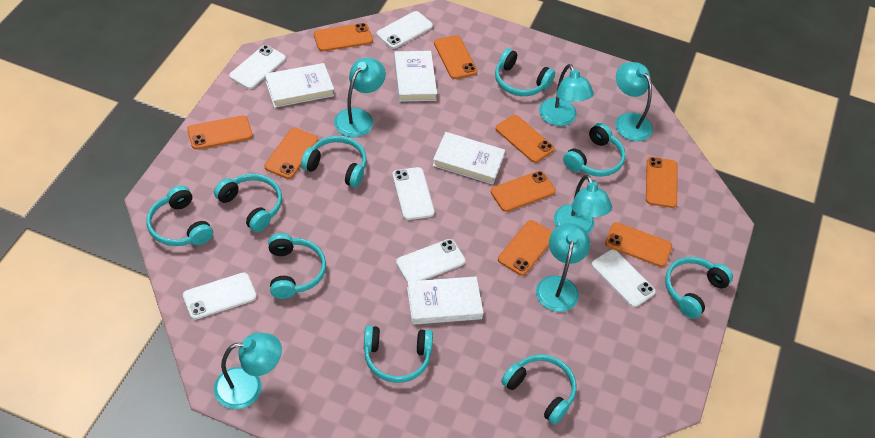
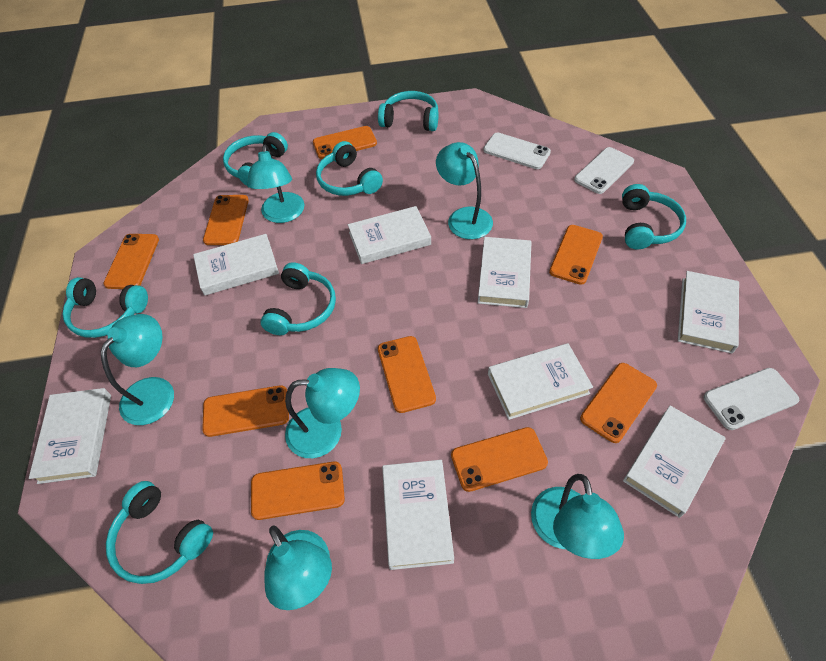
turquoise headphones: [147,185,213,246] [214,174,282,232] [268,233,326,299] [301,136,367,187] [364,326,433,383] [495,48,555,96] [501,354,576,425] [563,123,626,177] [665,257,733,319] = 9 -> [62,277,148,338] [106,481,213,584] [223,132,288,186] [261,262,336,335] [316,141,383,196] [378,91,439,131] [622,184,686,249] = 7
white book: [265,63,334,108] [394,51,437,102] [407,277,484,325] [432,132,505,185] = 4 -> [29,388,111,484] [193,234,279,296] [348,206,431,264] [382,460,454,570] [478,237,531,308] [488,343,593,420] [623,405,726,518] [678,271,739,353] = 8
white phone: [183,272,257,320] [229,45,286,89] [376,11,433,49] [392,167,435,220] [396,239,466,283] [591,249,656,307] = 6 -> [483,133,551,169] [574,147,634,194] [703,368,799,430] = 3

